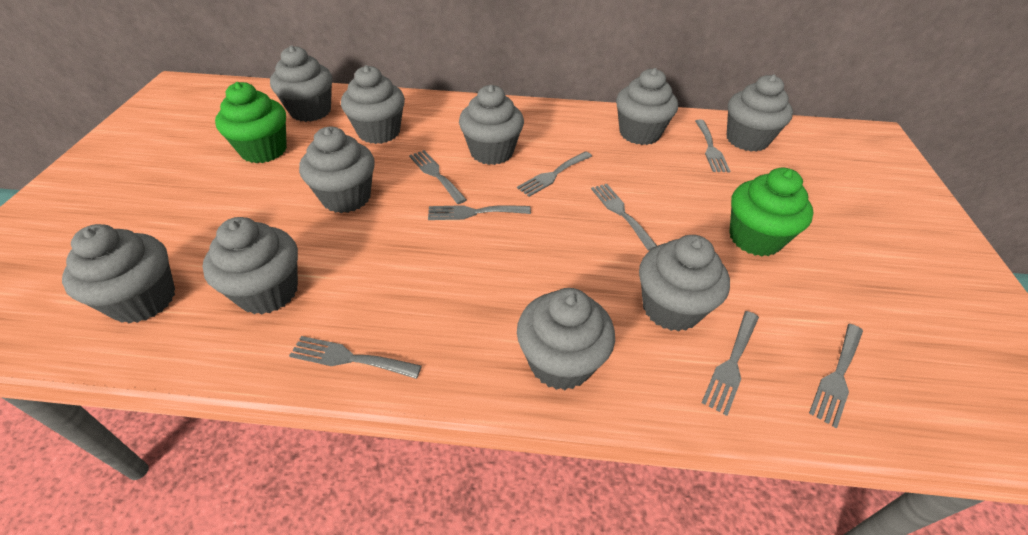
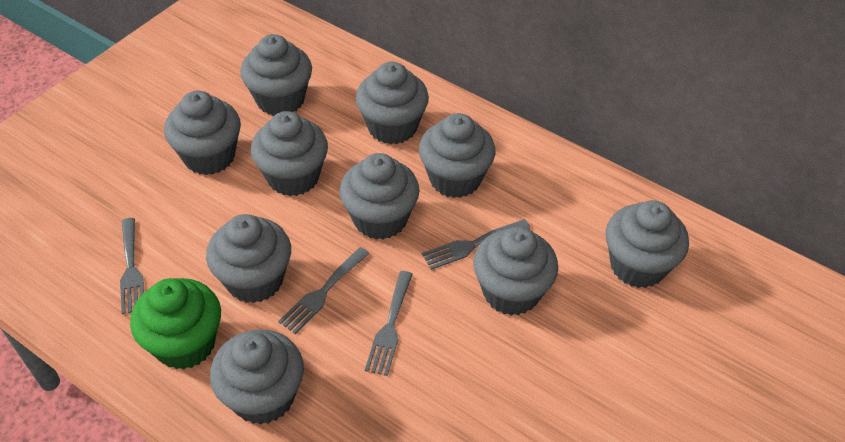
green cupcake: [215,82,287,163] [729,168,814,256] = 2 -> [130,278,221,369] = 1
grey fork: [289,336,422,379] [409,150,467,204] [428,205,531,220] [517,151,592,197] [591,184,657,251] [695,120,730,172] [702,311,759,416] [809,324,863,428] = 8 -> [120,218,144,314] [278,247,370,334] [365,271,413,376] [422,219,530,270] = 4

